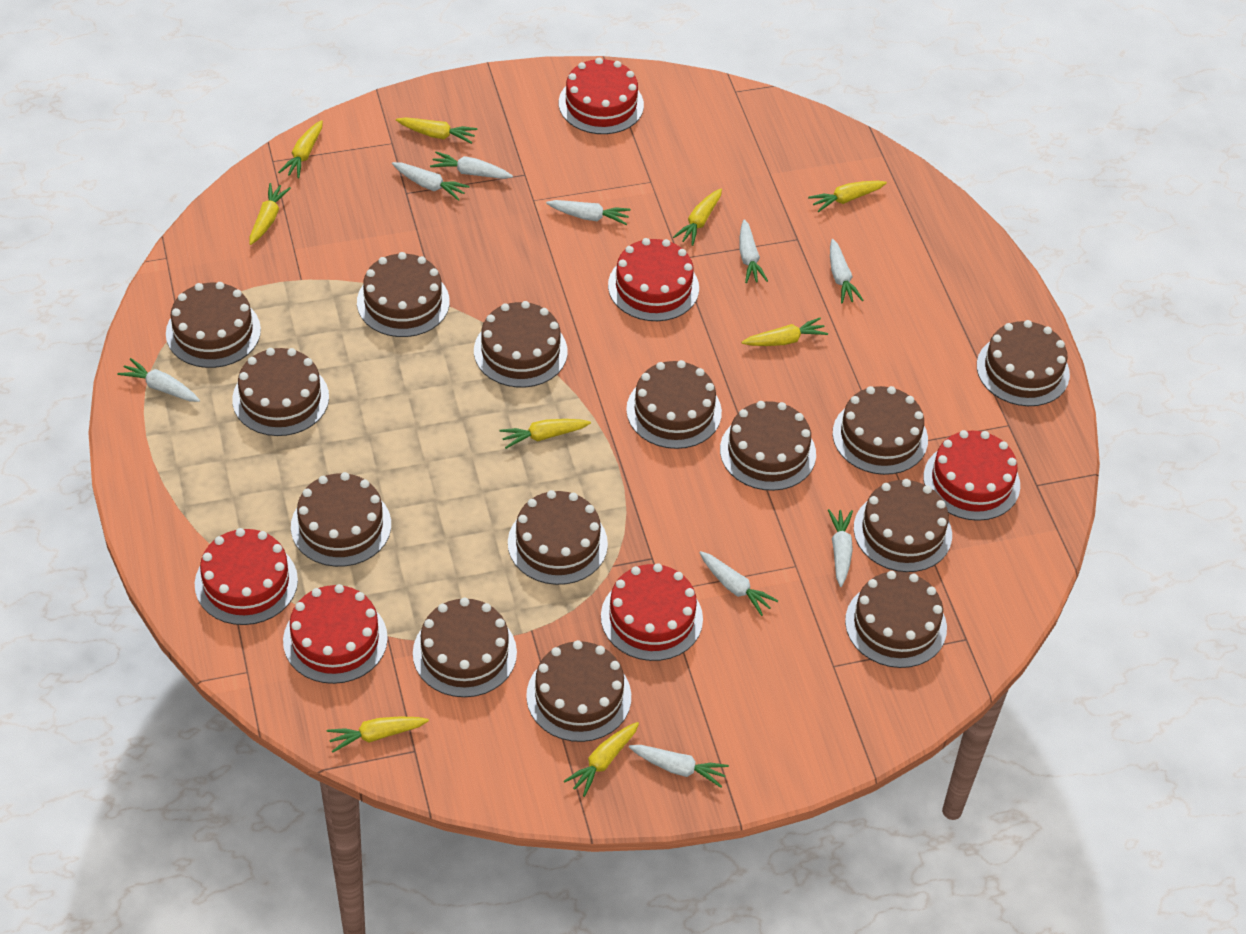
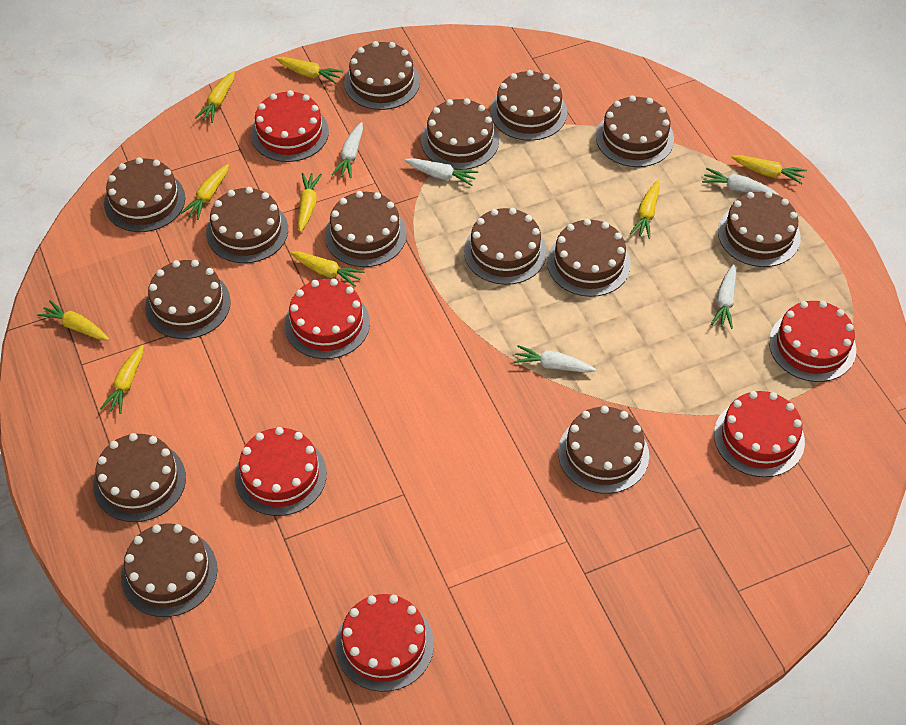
white carrot: [117,358,200,402] [392,162,469,201] [430,152,513,179] [546,200,631,225] [629,745,729,788] [699,551,778,616] [739,219,768,283] [828,509,853,587] [830,239,863,304] = 9 -> [332,122,363,178] [404,158,478,186] [513,345,597,373] [702,168,778,195] [711,264,736,329] = 5

